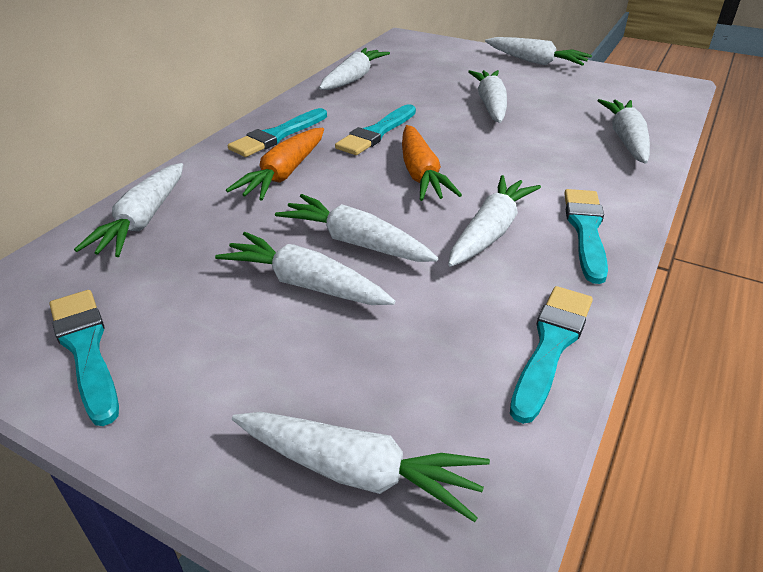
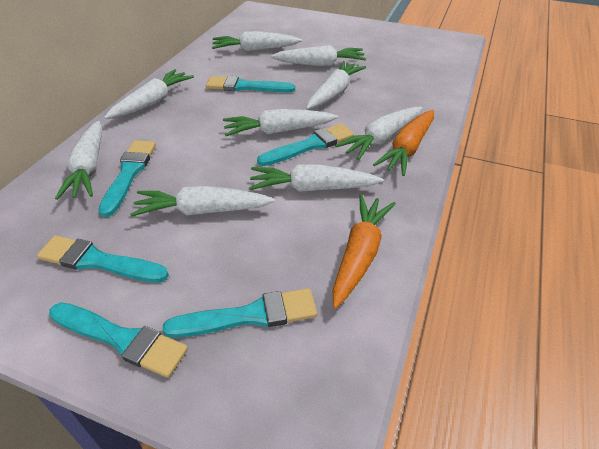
turquoise brush: [50,290,119,426] [228,108,327,157] [335,104,416,155] [510,286,593,424] [564,189,608,284] = 5 -> [37,235,169,282] [49,302,188,378] [98,140,156,217] [163,288,317,338] [206,76,295,93] [257,123,354,166] = 6

